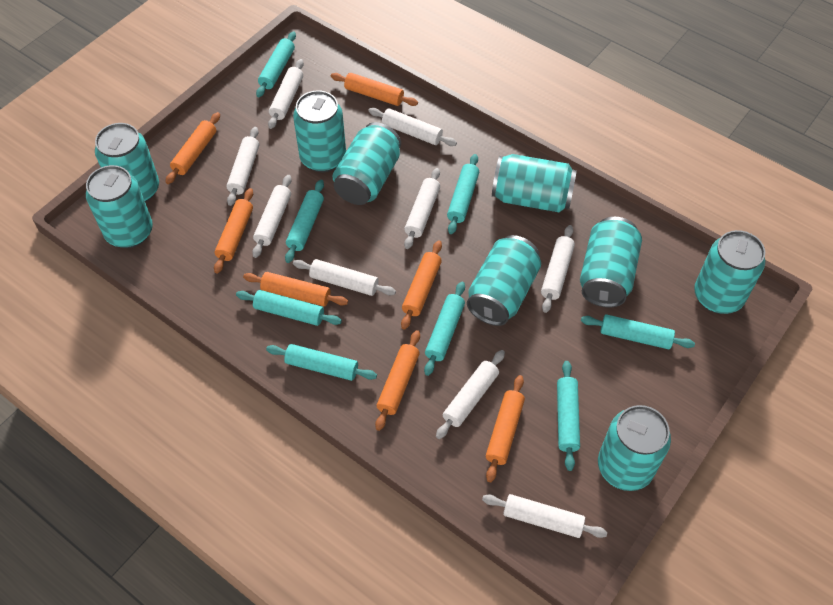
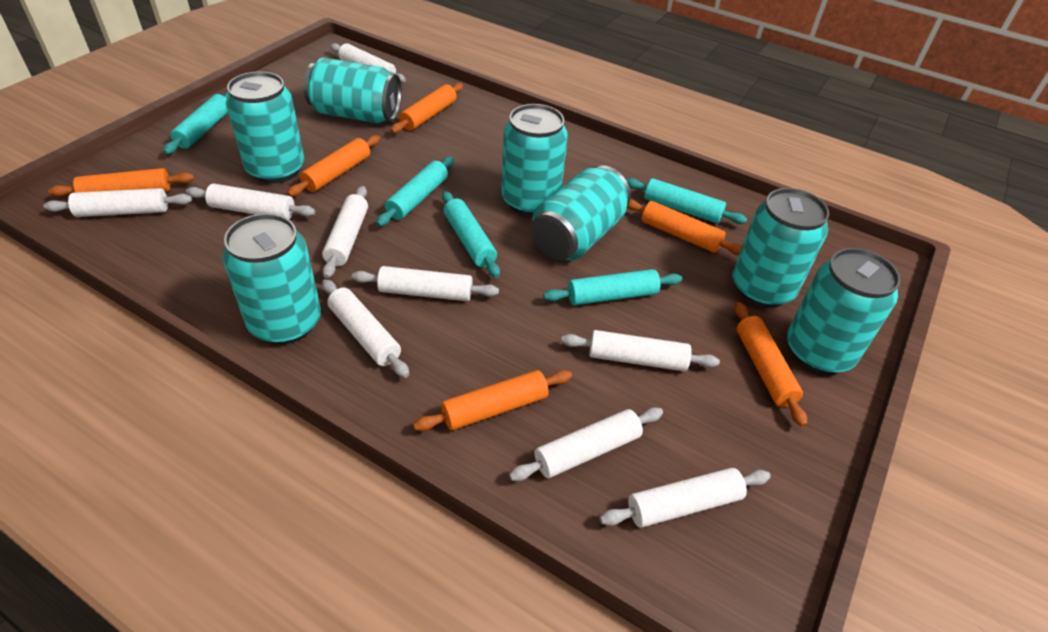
orange rolling pin: [165,112,220,184] [214,188,253,274] [243,272,348,306] [331,73,418,106] [375,330,420,431] [401,240,442,330] [486,375,525,482] = 7 -> [48,168,194,197] [287,135,380,197] [390,83,463,133] [413,370,572,431] [627,199,742,255] [734,302,807,427] = 6
turquoise can: [86,165,153,248] [95,123,159,203] [293,90,346,172] [333,122,401,205] [467,235,541,326] [492,154,577,212] [580,217,642,307] [598,405,671,491] [694,230,765,314] = 9 -> [222,213,321,345] [226,71,305,184] [303,57,402,123] [501,104,568,216] [531,165,631,260] [732,188,829,308] [787,248,901,374] = 7
turquoise rolling pin: [236,290,342,326] [256,31,296,97] [266,344,377,381] [285,180,324,263] [424,282,465,376] [447,154,479,234] [557,361,580,471] [581,314,695,349] = 8 -> [163,91,228,154] [376,156,454,226] [442,191,500,278] [543,269,682,306] [626,178,747,224] = 5

